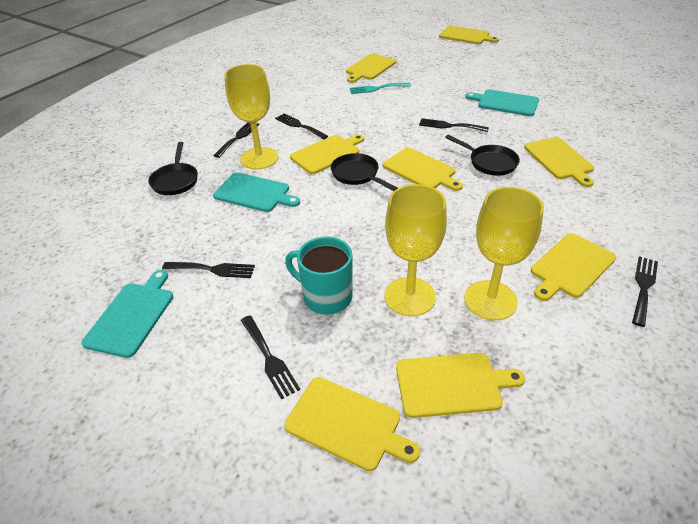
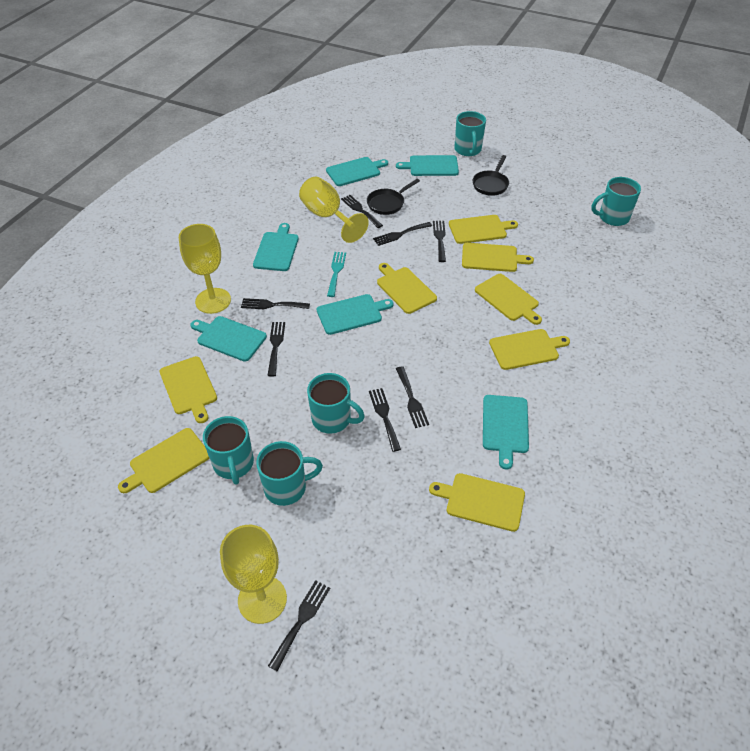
black fork: [162,262,255,278] [213,122,259,158] [241,315,300,400] [275,113,328,140] [419,118,489,132] [632,256,658,327] = 6 -> [241,298,310,309] [267,322,285,376] [268,580,330,671] [341,195,383,228] [369,388,401,452] [373,222,432,246] [396,366,429,428] [433,221,446,262] = 8
black pan: [148,142,198,195] [331,153,398,191] [445,135,520,176] = 3 -> [367,179,420,215] [473,155,509,196] = 2
turquoise cutting board: [81,270,173,358] [213,172,300,212] [465,89,539,116] = 3 -> [190,316,267,362] [253,223,299,271] [317,294,394,335] [326,157,388,186] [396,155,459,176] [483,395,529,469] = 6
turquoise mug: [285,236,353,315] = 1 -> [203,416,254,485] [256,441,323,506] [307,373,365,434] [454,111,486,156] [591,177,641,226] = 5

